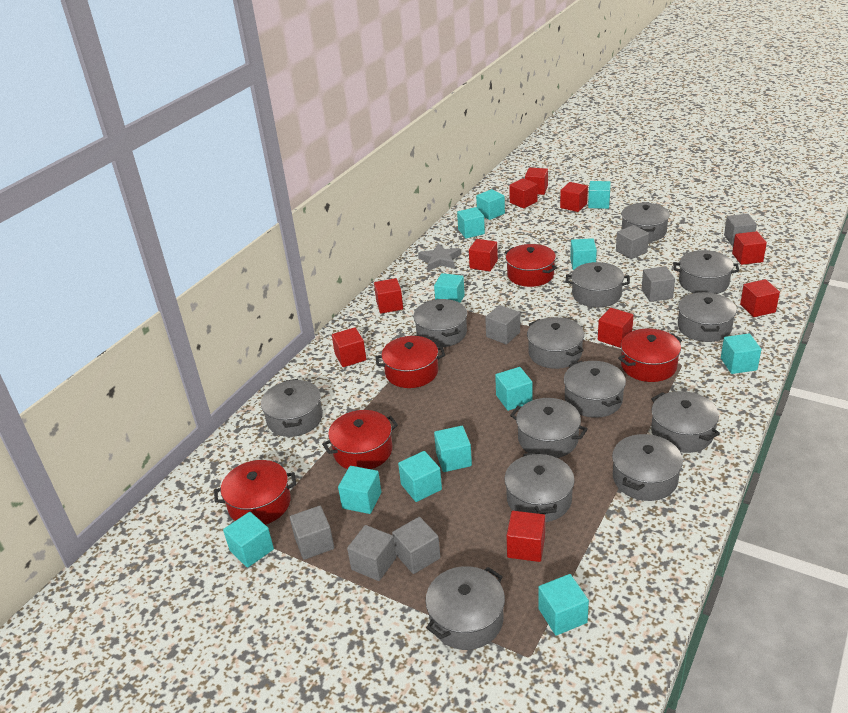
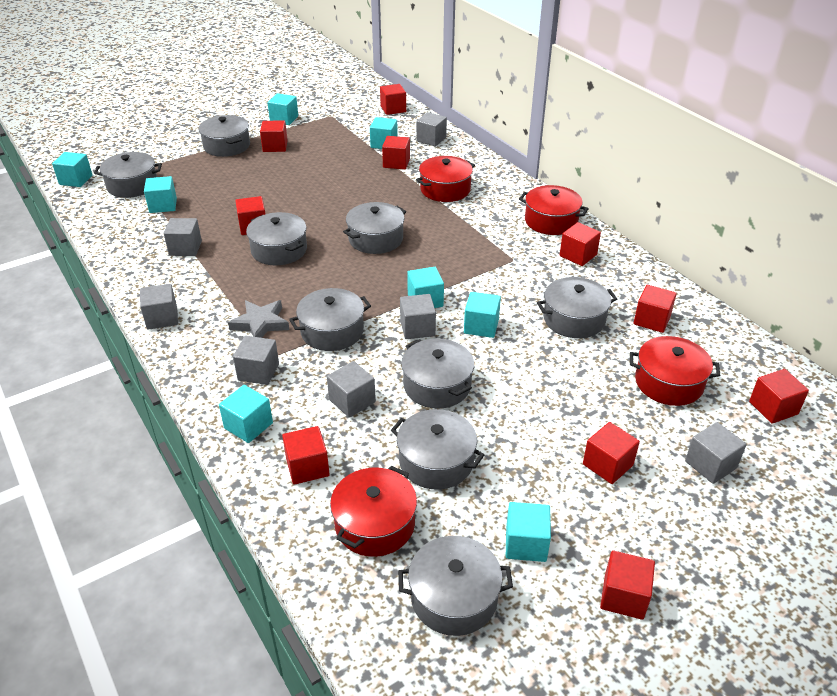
grey pot: [261,379,323,437] [413,299,467,347] [426,566,505,650] [504,452,575,522] [510,398,587,458] [527,317,584,369] [564,361,626,418] [566,262,630,308] [612,434,683,501] [621,203,670,242] [651,391,720,453] [673,250,739,294] [678,292,737,342] = 13 -> [94,152,162,198] [198,115,250,157] [246,212,307,265] [289,288,371,351] [343,202,406,254] [391,409,484,490] [398,536,513,636] [401,338,474,409] [537,277,617,338] = 9
red pot: [214,460,296,525] [322,410,398,469] [375,336,445,388] [505,244,558,287] [618,328,682,382] = 5 -> [330,466,417,557] [416,156,475,202] [519,185,589,235] [630,336,720,406] = 4
turquoise cube: [223,512,274,568] [338,466,381,514] [398,451,442,502] [434,273,465,303] [434,426,472,472] [457,207,485,239] [476,189,505,220] [495,367,533,411] [538,574,589,636] [570,238,597,270] [588,181,611,209] [721,333,761,374] = 12 -> [52,152,92,187] [144,176,177,213] [219,385,273,443] [267,93,298,125] [370,117,398,149] [407,267,444,308] [464,292,501,338] [506,502,551,562] = 8

